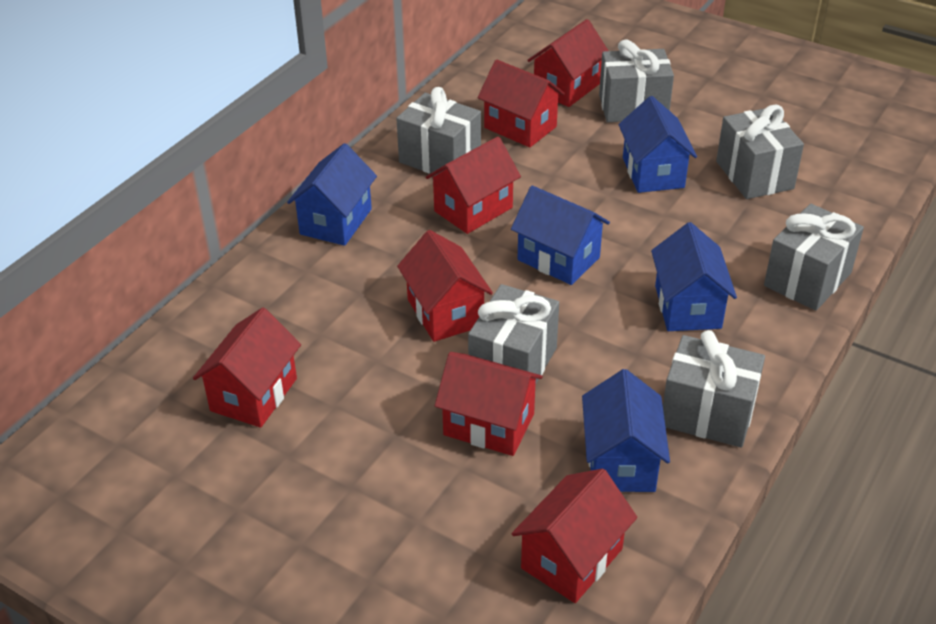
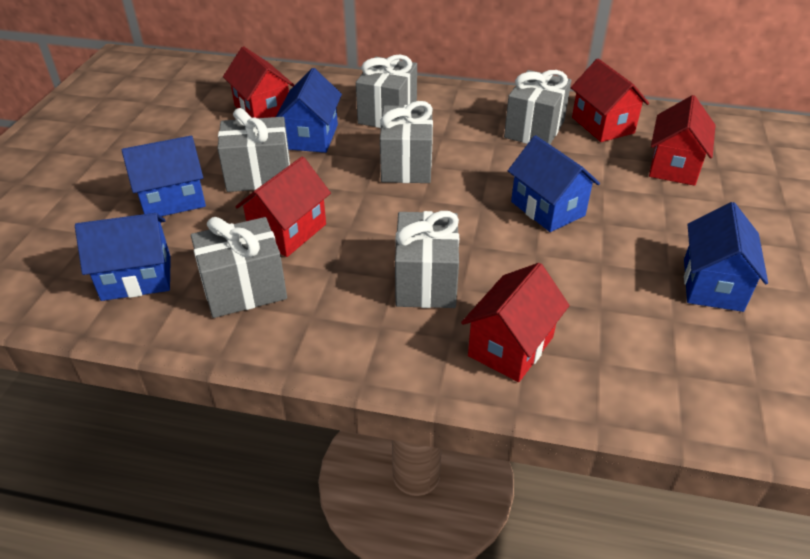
red house: [193,308,301,428] [397,230,493,342] [426,137,521,234] [435,352,543,456] [478,59,565,147] [512,469,637,603] [527,19,608,107] = 7 -> [223,46,294,118] [236,156,331,257] [461,263,570,382] [571,59,649,142] [649,95,716,186] = 5

